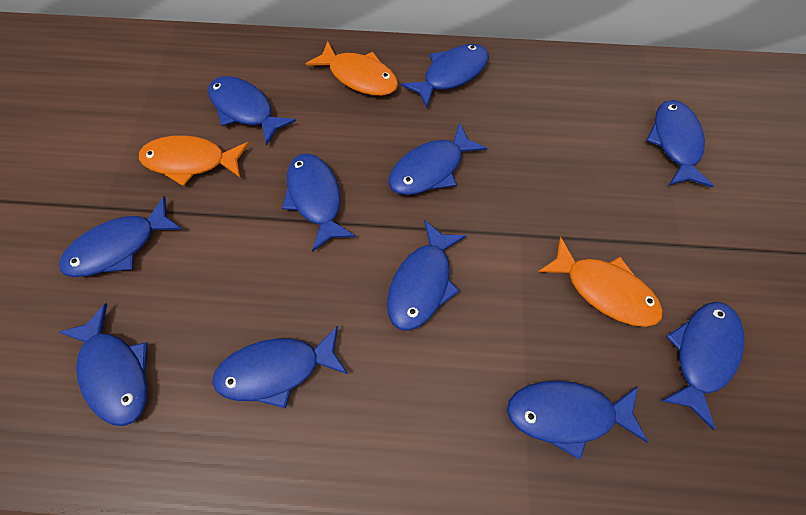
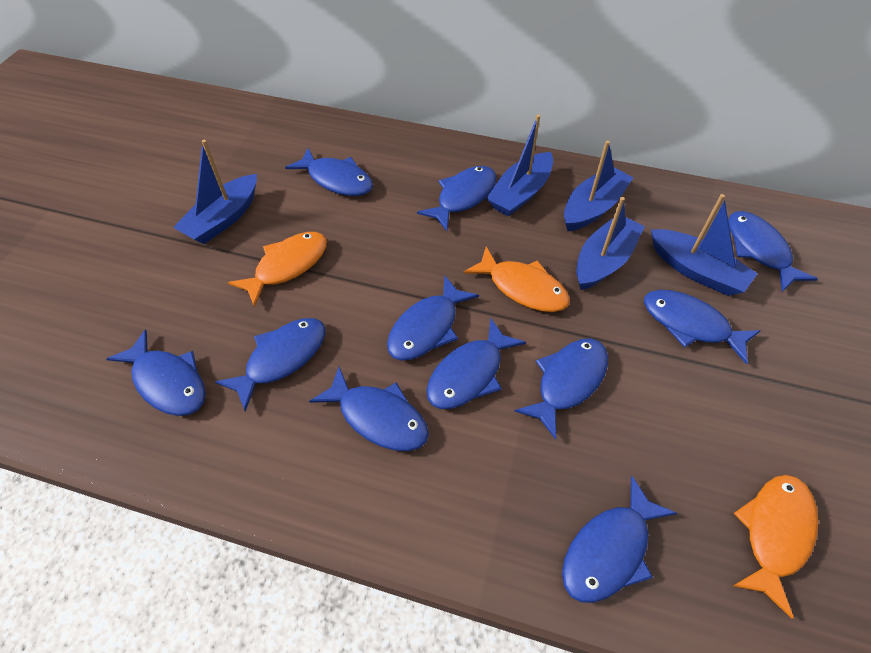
blue boat: none = 0 -> [173,140,257,244] [486,114,553,216] [564,141,634,231] [576,197,645,290] [651,194,758,296] = 5

